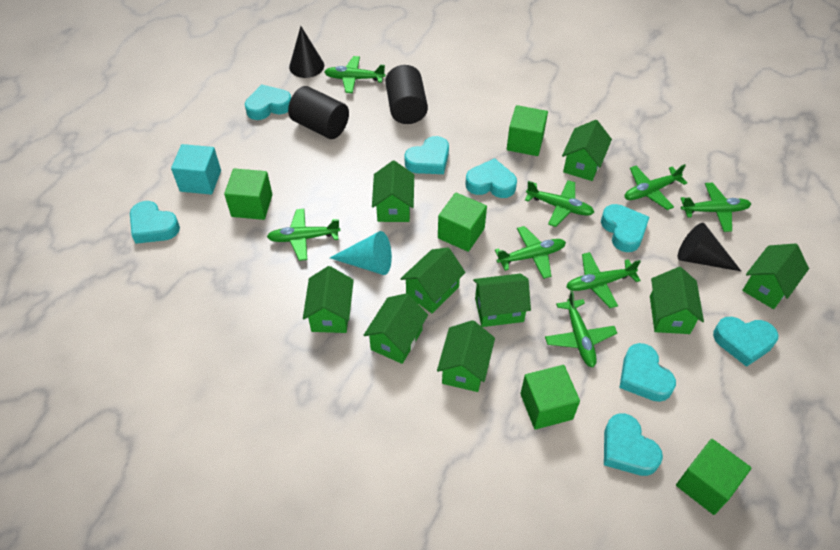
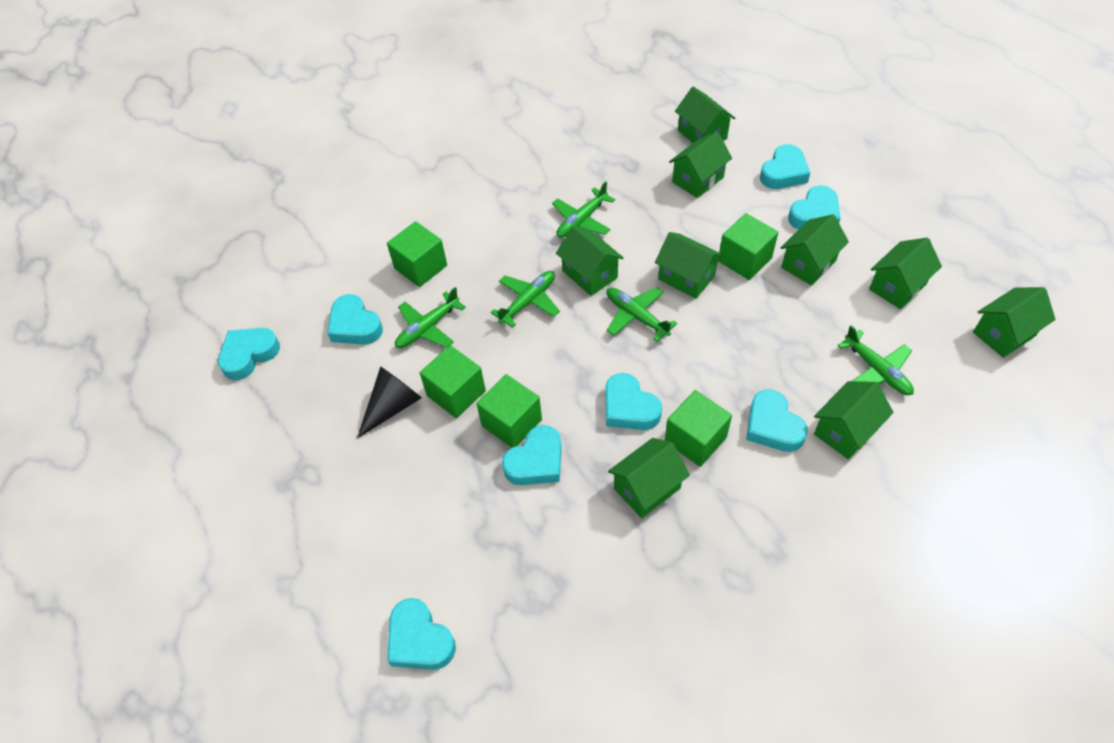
black cone: [289,26,324,78] [678,223,741,271] = 2 -> [357,366,422,439] = 1
black cylinder: [288,86,349,139] [385,65,428,124] = 2 -> none = 0
green plane: [267,209,340,261] [324,56,386,93] [495,226,566,279] [525,180,595,227] [545,291,617,367] [566,252,641,308] [624,164,687,210] [681,183,751,232] = 8 -> [395,287,466,348] [490,271,560,328] [552,181,615,238] [606,287,677,342] [837,325,914,395] = 5
turquoise cone: [330,231,392,275] = 1 -> none = 0
turquoise cube: [171,144,221,195] = 1 -> none = 0

